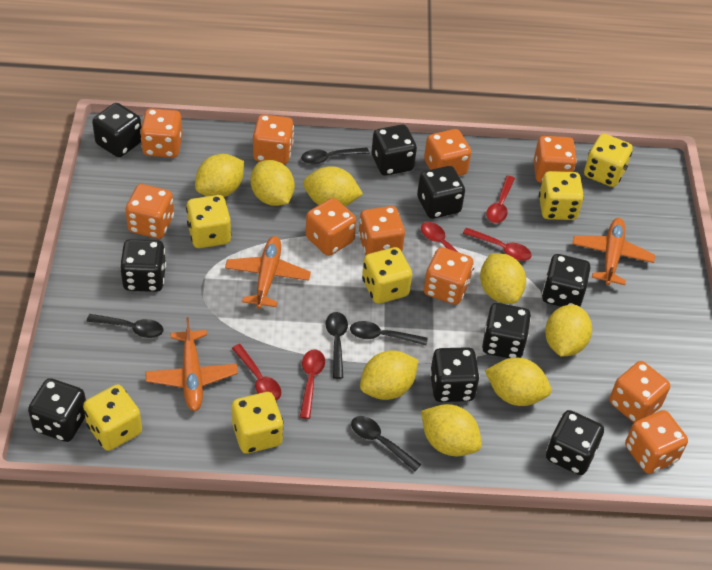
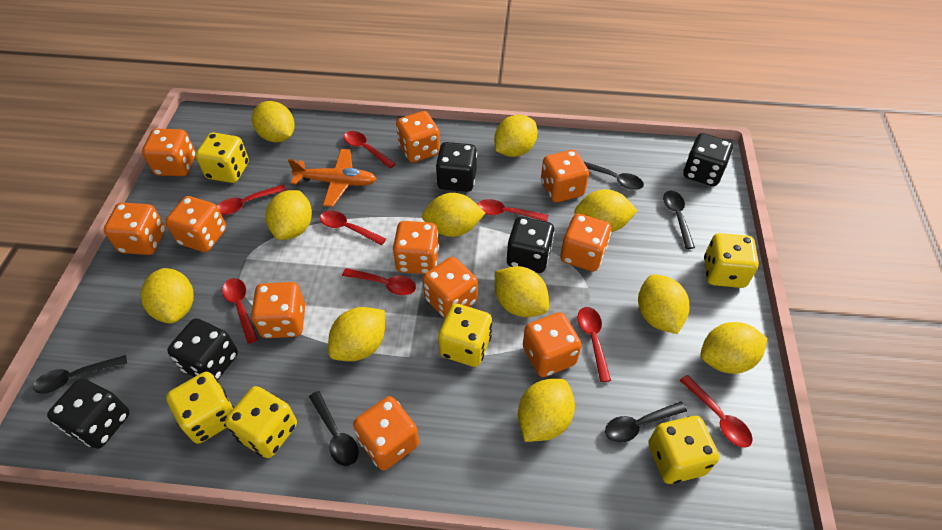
black dice: [28,378,86,442] [92,103,141,157] [120,239,166,292] [372,125,417,176] [417,166,465,219] [430,347,480,402] [482,303,531,358] [542,254,590,307] [546,410,604,475] = 9 -> [47,378,130,449] [167,318,238,380] [436,142,477,192] [507,217,555,273] [683,133,733,186] = 5
orange dice: [125,184,174,239] [140,109,183,158] [253,114,294,164] [306,198,356,256] [358,206,405,255] [424,129,471,176] [424,247,473,305] [534,136,577,183] [609,361,670,423] [625,410,688,474] = 10 -> [104,203,165,255] [142,129,196,176] [165,196,226,252] [251,282,305,338] [353,396,419,470] [392,221,439,274] [396,111,440,163] [423,257,478,319] [523,312,582,377] [541,150,589,203] [560,213,611,271] = 11
orange plane: [145,317,238,411] [225,236,311,309] [572,218,655,285] = 3 -> [288,149,376,207] = 1
red spoon: [232,344,281,401] [300,349,325,419] [421,222,474,271] [463,228,532,261] [486,176,515,223] = 5 -> [217,184,286,215] [222,278,258,344] [320,211,386,245] [342,268,416,295] [344,131,396,168] [477,199,548,222] [578,307,611,382] [680,375,753,447] = 8
yellow lemon: [195,154,244,197] [251,160,295,206] [303,166,363,206] [360,350,418,400] [421,404,482,456] [480,253,526,304] [485,358,551,406] [545,305,592,357] = 8 -> [141,268,194,324] [252,101,295,143] [266,190,312,240] [328,307,385,361] [422,193,485,237] [494,115,538,157] [495,266,549,317] [518,379,575,442] [574,189,638,232] [638,275,689,334] [701,322,768,374] = 11

